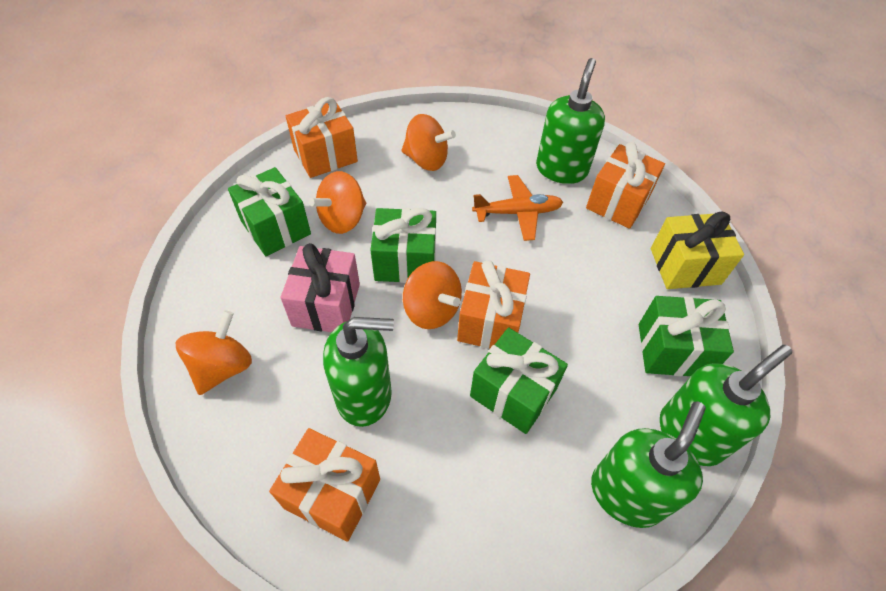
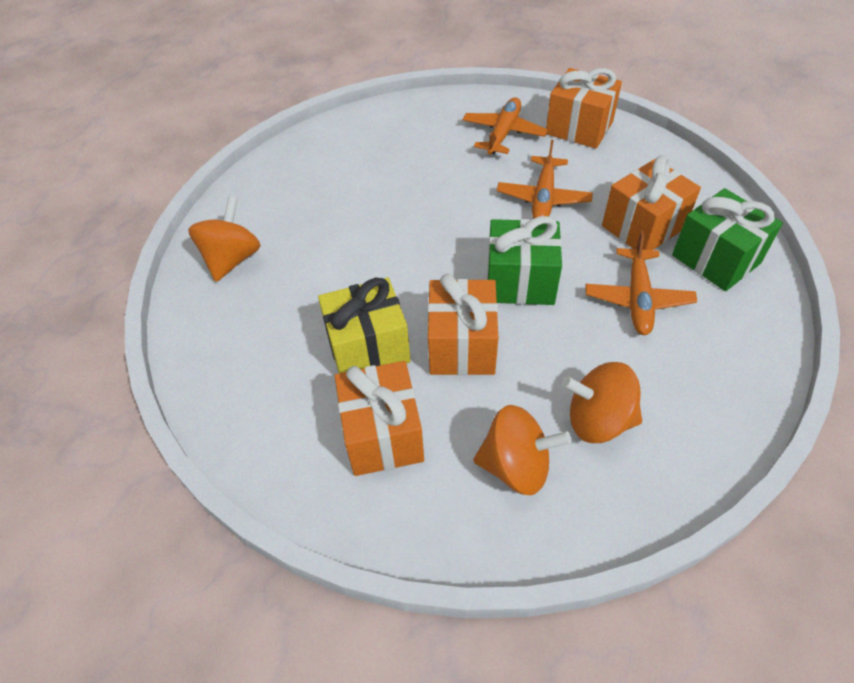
green gift: [228,167,311,256] [370,208,436,283] [470,328,568,434] [639,296,734,376] = 4 -> [487,216,562,305] [672,188,783,291] = 2
green soap dispenser: [323,317,394,427] [536,58,605,184] [591,401,706,528] [660,345,792,466] = 4 -> none = 0
orange plane: [472,175,563,241] = 1 -> [462,97,548,155] [497,140,593,219] [585,231,697,335] = 3
orange spinning top: [176,310,252,395] [309,171,366,234] [402,114,456,171] [403,261,462,329] = 4 -> [188,196,261,282] [473,405,571,495] [562,362,642,443] = 3
pink gift: [281,243,360,332] = 1 -> none = 0

